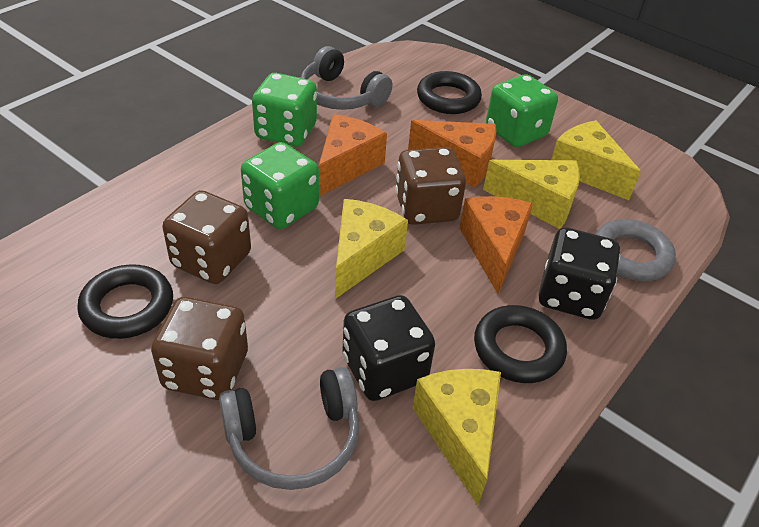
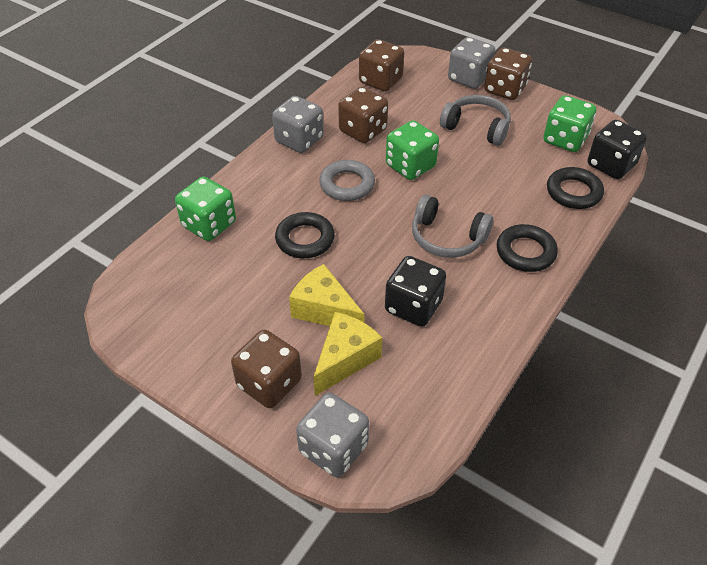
brown dice: [151,297,248,400] [163,190,251,284] [395,147,466,225] = 3 -> [231,330,302,408] [338,87,388,143] [359,39,404,91] [484,48,532,100] = 4
grey dice: none = 0 -> [272,96,323,153] [296,393,369,478] [448,37,495,89] = 3
orange cheese: [318,114,387,196] [408,120,496,188] [459,196,533,294] = 3 -> none = 0
yellow cheese: [335,199,408,299] [412,369,501,505] [483,160,580,229] [551,120,641,200] = 4 -> [289,264,365,326] [313,312,382,396] = 2

